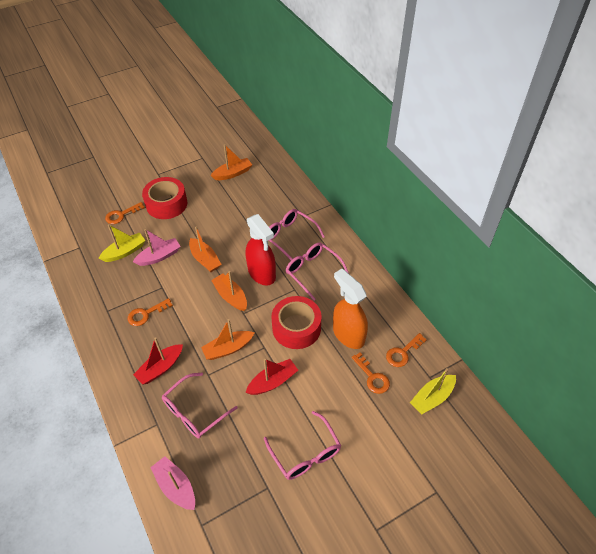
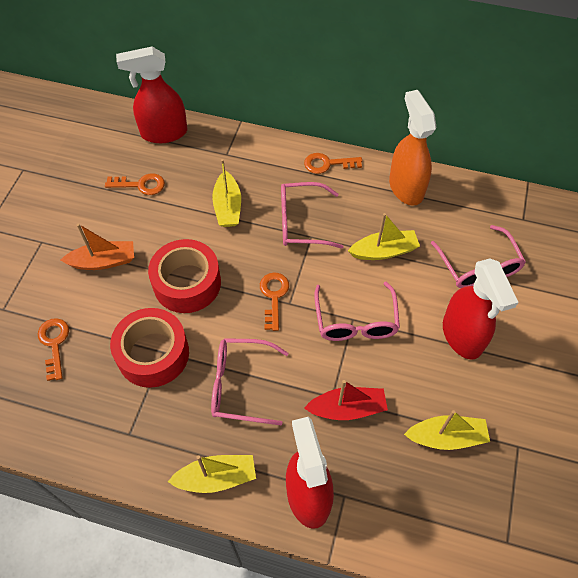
orange boat: [189,227,222,272] [201,319,255,360] [211,144,252,180] [211,271,247,311] = 4 -> [61,224,134,270] = 1
pink boat: [133,229,181,266] [150,456,195,510] = 2 -> none = 0
red boat: [133,337,183,385] [245,359,298,395] = 2 -> [304,380,388,420] = 1
red spray bottle: [246,214,276,286] = 1 -> [116,46,187,143] [286,417,334,529] [443,258,519,360] = 3
yellow boat: [99,224,146,262] [410,368,456,414] = 2 -> [168,455,256,493] [212,159,241,227] [348,213,420,260] [404,410,490,450] = 4

